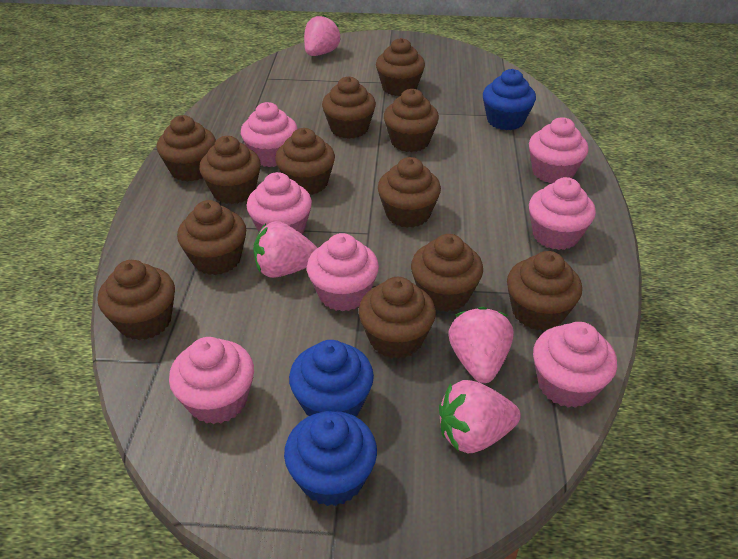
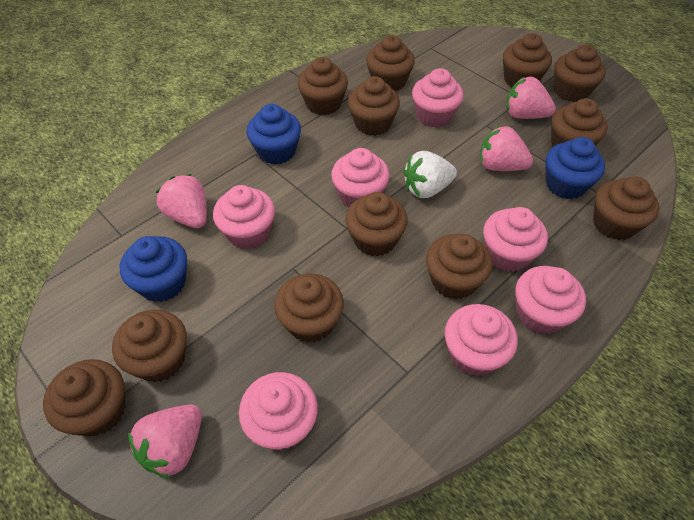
white strawberry: none = 0 -> [403,151,457,198] = 1

